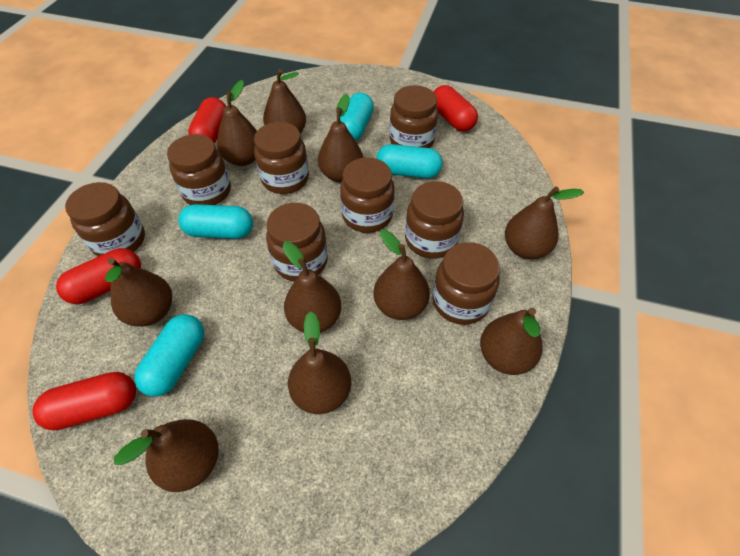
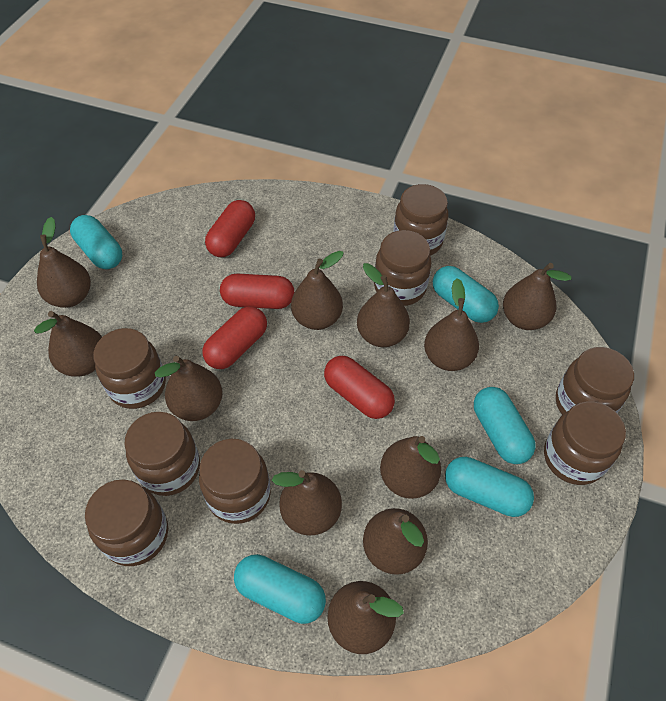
brown pear: [105,258,172,327] [114,419,219,492] [217,80,257,166] [263,69,306,133] [283,241,342,333] [288,311,351,414] [318,94,363,182] [373,230,430,320] [480,308,543,375] [505,186,584,259] = 10 -> [34,311,102,376] [37,217,91,308] [155,356,223,421] [271,470,342,535] [291,251,344,330] [327,581,404,654] [357,263,410,347] [363,508,428,575] [380,436,441,499] [424,278,479,371] [503,263,571,330] = 11
turquoise capsule: [134,314,204,397] [178,204,253,239] [340,93,374,141] [376,144,443,178] = 4 -> [70,215,122,269] [234,554,326,624] [433,266,499,323] [445,457,534,517] [474,387,536,464] = 5

